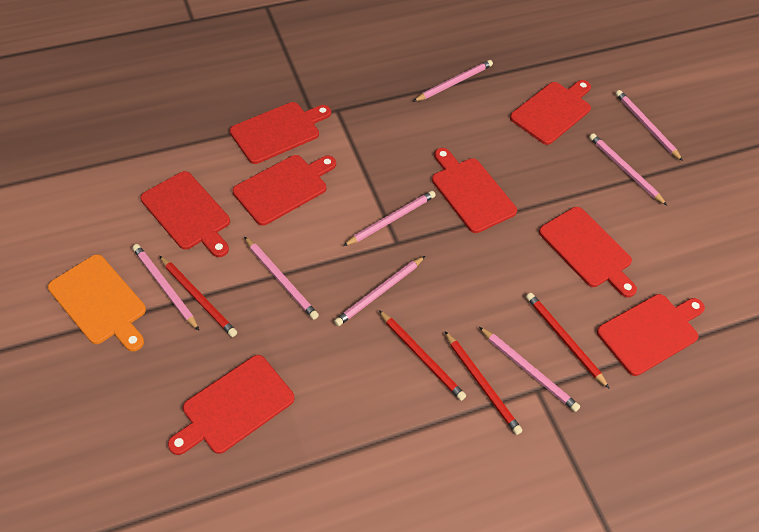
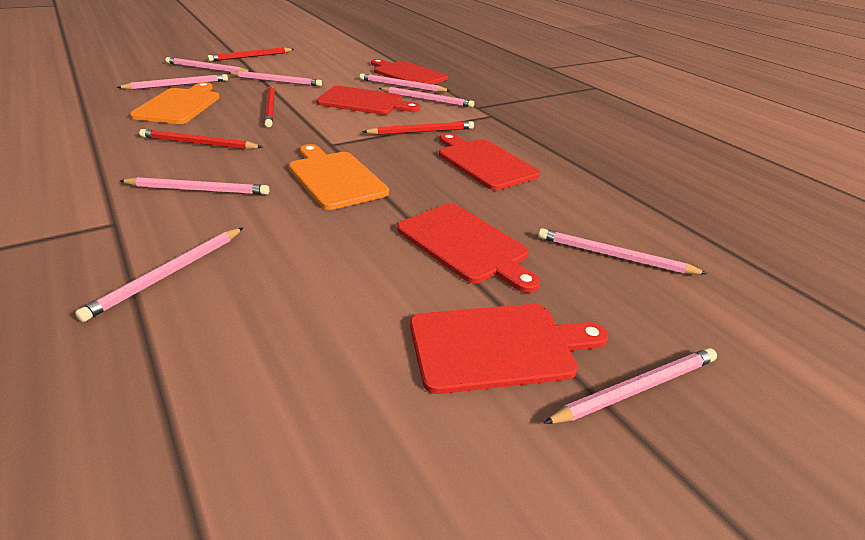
orange cutting board: [48,254,146,351] = 1 -> [130,82,220,124] [289,144,389,210] = 2
pink pencil: [132,244,199,330] [244,237,319,320] [334,256,425,326] [343,191,436,246] [413,60,493,102] [479,327,580,412] [589,133,667,205] [616,90,683,161] = 8 -> [75,227,244,322] [117,74,228,90] [119,177,270,195] [165,57,251,72] [229,71,322,86] [360,73,450,92] [378,87,474,108] [538,228,708,275] [543,348,717,424] = 9
red cutting board: [140,171,230,257] [168,355,295,455] [230,102,331,164] [233,155,336,226] [432,148,517,233] [510,80,591,145] [539,207,637,298] [597,294,705,376] = 8 -> [316,86,420,115] [371,59,448,85] [397,203,540,293] [410,304,609,394] [439,133,540,190] = 5

